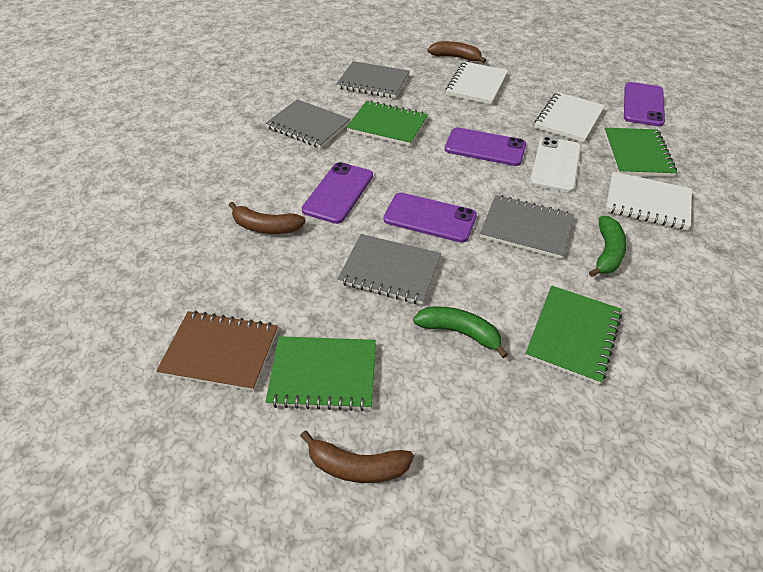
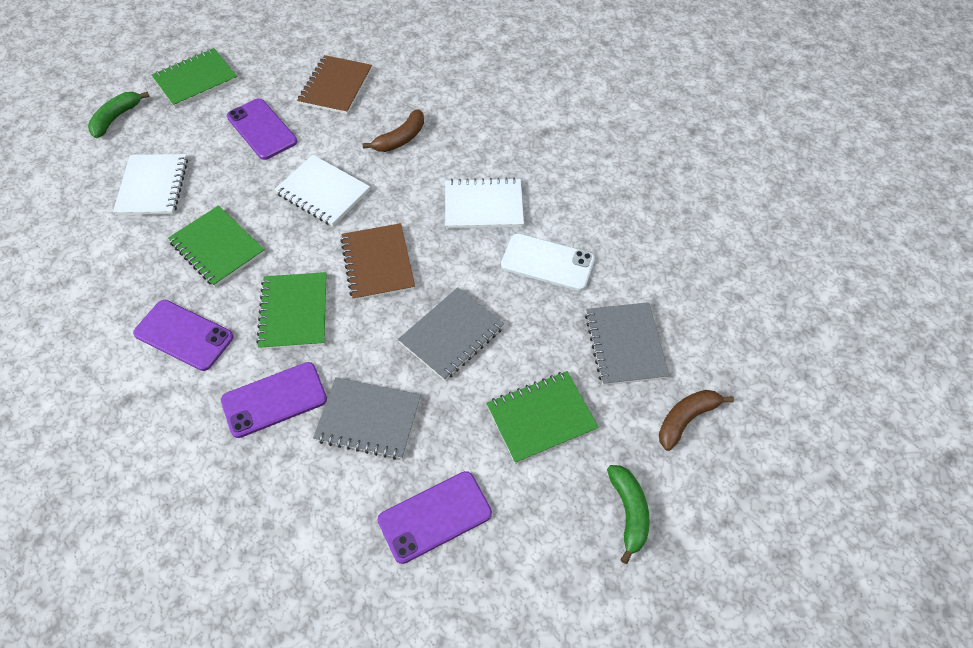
brown banana: [229,202,306,234] [300,431,414,483] [427,41,486,63] = 3 -> [362,109,424,152] [659,390,734,451] = 2
brown notebook: [156,311,278,391] = 1 -> [297,55,372,114] [340,223,415,301] = 2
grey notebook: [266,99,351,149] [336,61,410,98] [338,234,441,305] [480,195,574,259] = 4 -> [313,377,421,460] [398,287,504,381] [585,302,669,386] = 3

